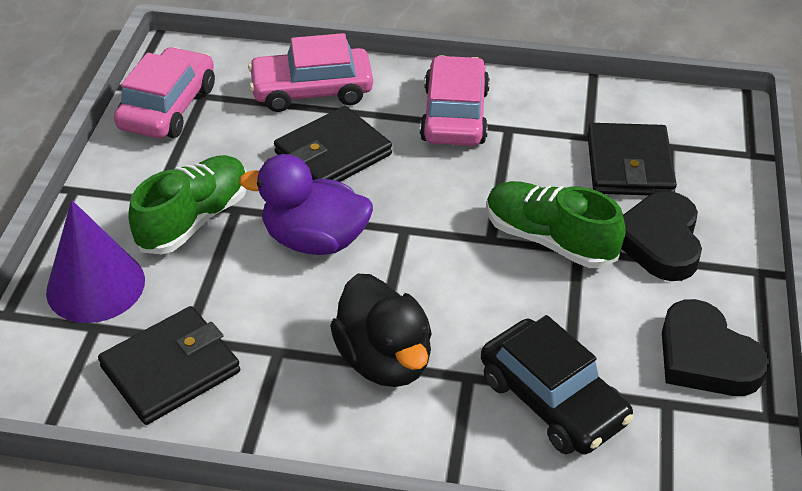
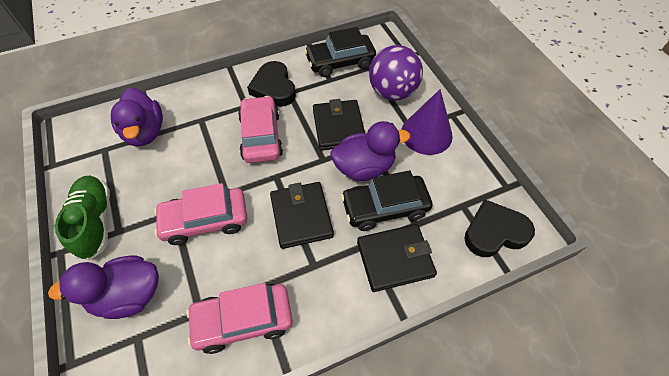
black car: [481,315,634,454] = 1 -> [304,27,376,77] [341,170,433,231] = 2
black duck: [330,274,432,387] = 1 -> none = 0
green shoe: [128,155,247,255] [486,181,626,268] = 2 -> [55,176,110,260] = 1
purple ball: none = 0 -> [369,45,423,100] = 1
purple duck: [239,154,373,255] = 1 -> [48,256,159,319] [111,87,163,147] [331,121,410,181] = 3

